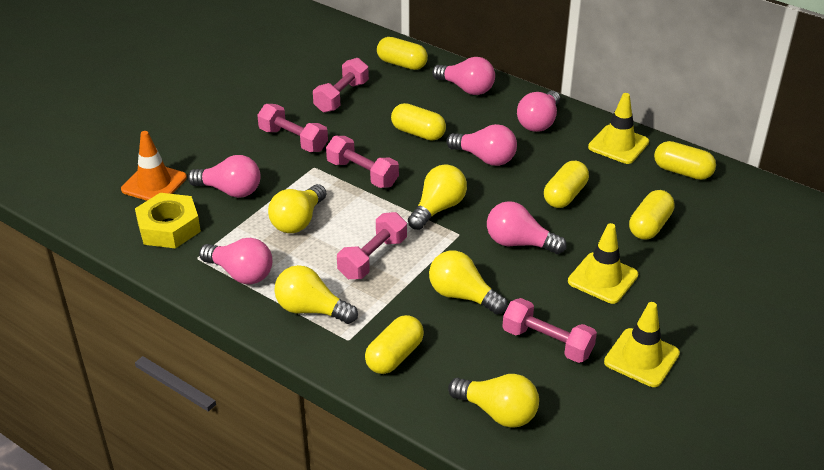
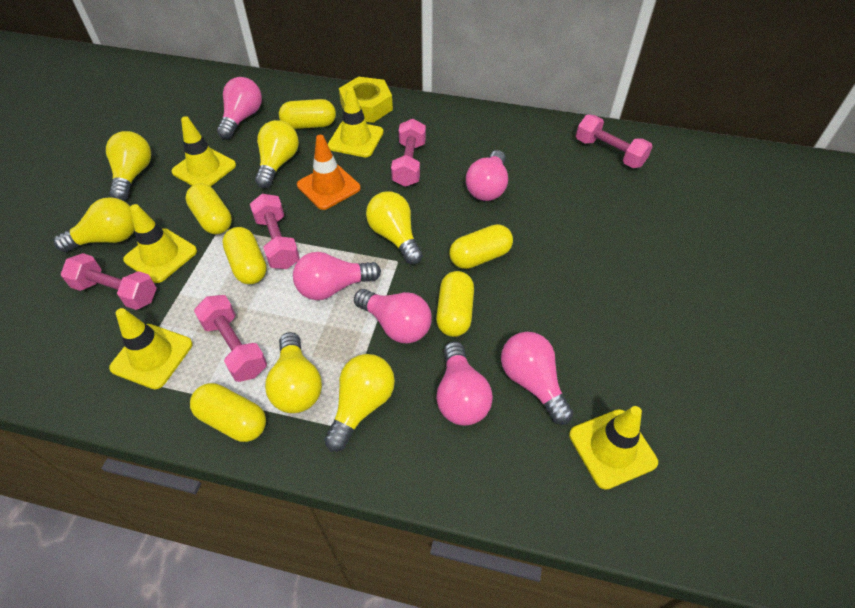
yellow light bulb: [268,184,326,233] [274,265,358,324] [408,164,467,230] [429,250,508,315] [448,374,539,428] = 5 -> [54,197,134,252] [106,131,151,201] [255,120,299,188] [265,332,322,413] [324,354,395,452] [366,191,423,264] = 6
yellow traffic cone: [568,223,638,304] [588,93,649,164] [604,302,680,387] = 3 -> [109,308,192,389] [123,204,197,283] [171,116,236,187] [328,87,384,157] [569,406,658,490] = 5

